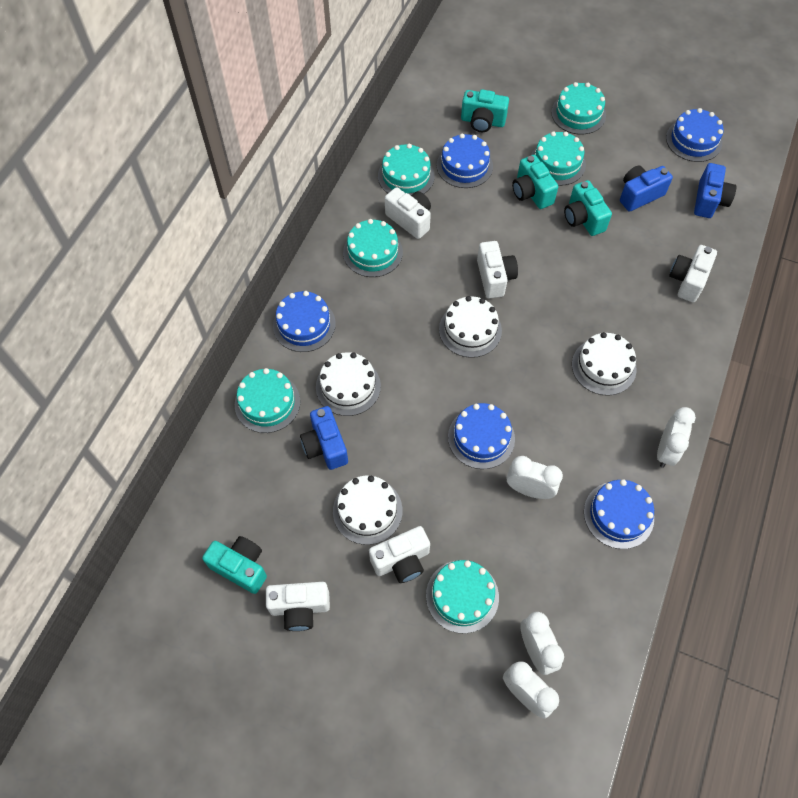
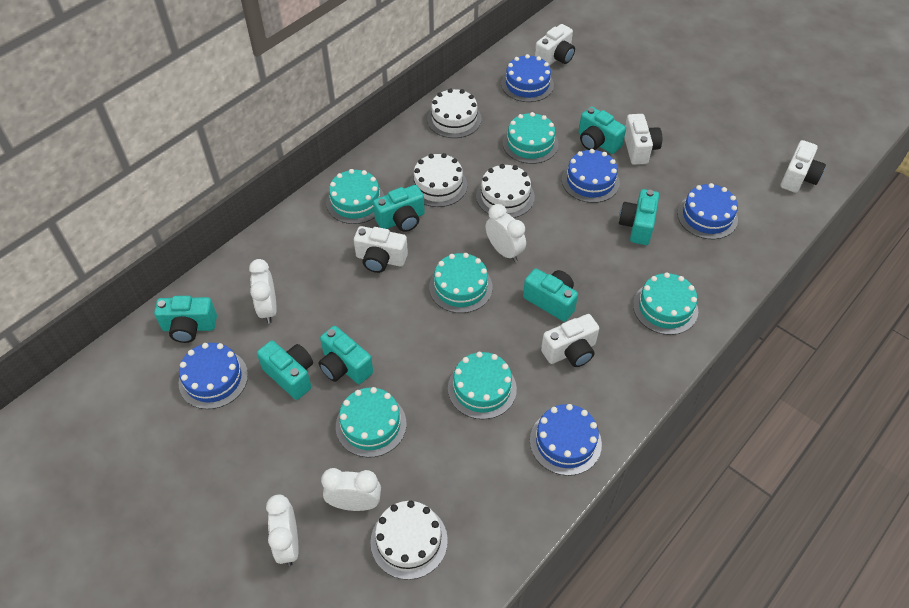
blue camera: [300,406,348,470] [620,166,673,212] [694,163,736,218] = 3 -> none = 0
turquoise camera: [202,536,267,594] [461,89,509,132] [512,155,558,209] [564,180,612,236] = 4 -> [154,296,217,343] [257,341,313,400] [319,326,373,384] [373,185,425,232] [523,268,578,322] [579,107,626,154] [619,189,659,245] = 7

